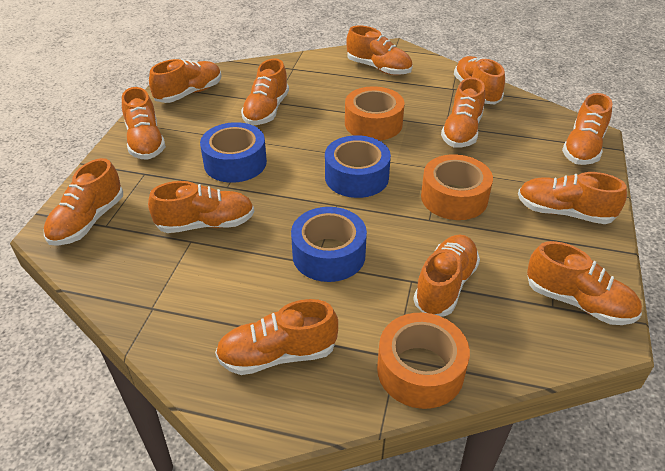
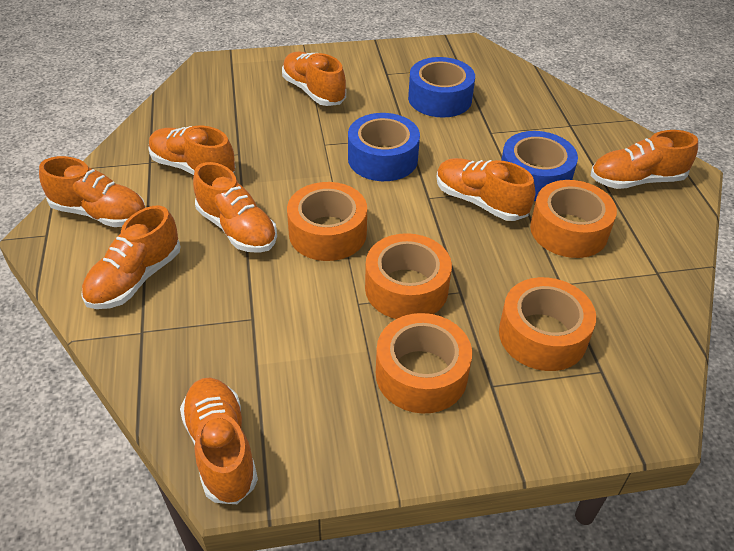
orange shoe: [44,158,123,246] [122,87,166,160] [148,181,254,233] [149,59,222,103] [215,299,338,375] [241,59,289,125] [346,26,413,75] [413,235,480,316] [441,77,485,148] [454,56,505,105] [518,172,627,224] [527,241,642,325] [562,93,612,165] = 13 -> [39,156,146,227] [81,205,181,309] [148,126,235,175] [180,377,258,504] [193,162,277,253] [282,52,346,106] [436,158,535,221] [591,130,698,189] = 8
orange tape: [345,86,404,141] [377,313,470,409] [421,154,493,220] = 3 -> [287,182,367,261] [365,233,452,319] [376,313,472,414] [499,277,596,371] [530,180,617,258] = 5

